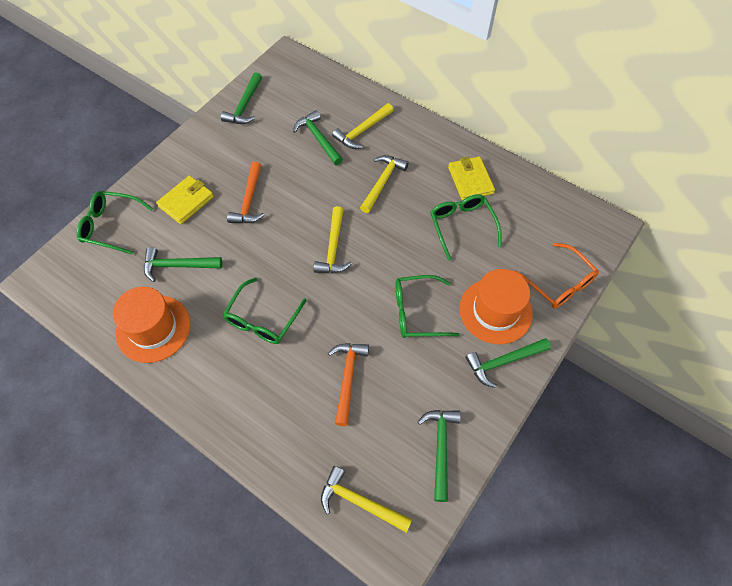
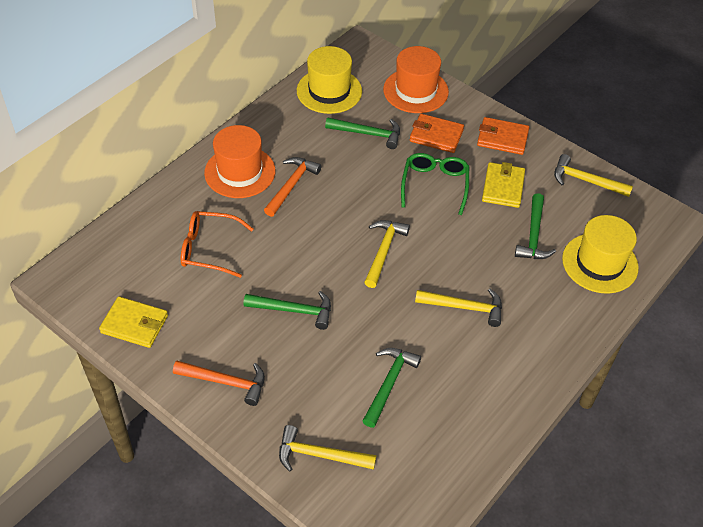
green glasses: [76,191,153,255] [223,277,307,344] [395,275,460,338] [430,194,502,261] = 4 -> [401,153,469,215] = 1
green hammer: [144,247,222,282] [221,72,262,124] [293,110,343,165] [418,410,461,502] [465,338,551,388] = 5 -> [244,291,331,330] [325,117,400,149] [363,348,421,428] [515,193,556,259] = 4
orange wallet: none = 0 -> [410,114,464,153] [477,117,529,155] = 2
yellow hat: none = 0 -> [297,46,362,114] [562,215,639,294] = 2

